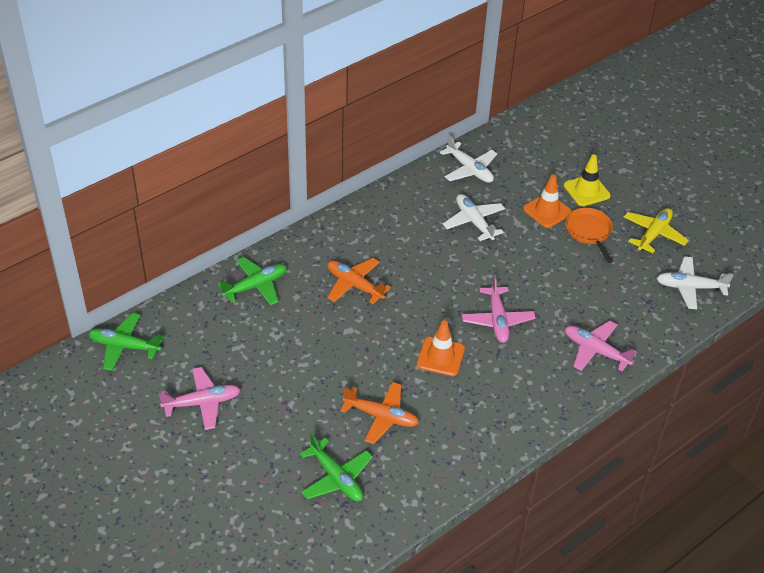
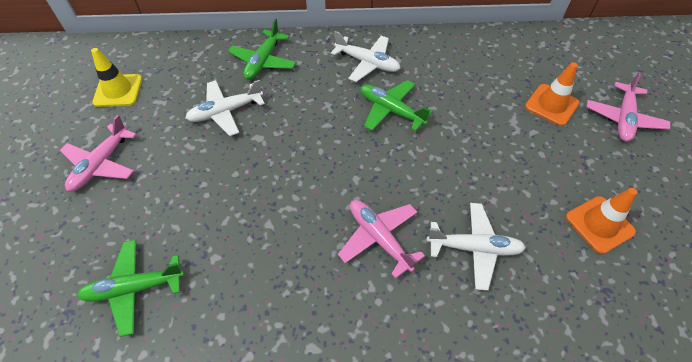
orange pan: [565,208,613,263] = 1 -> none = 0
orange plane: [327,258,391,304] [340,382,419,444] = 2 -> none = 0
yellow plane: [624,208,689,253] = 1 -> none = 0

